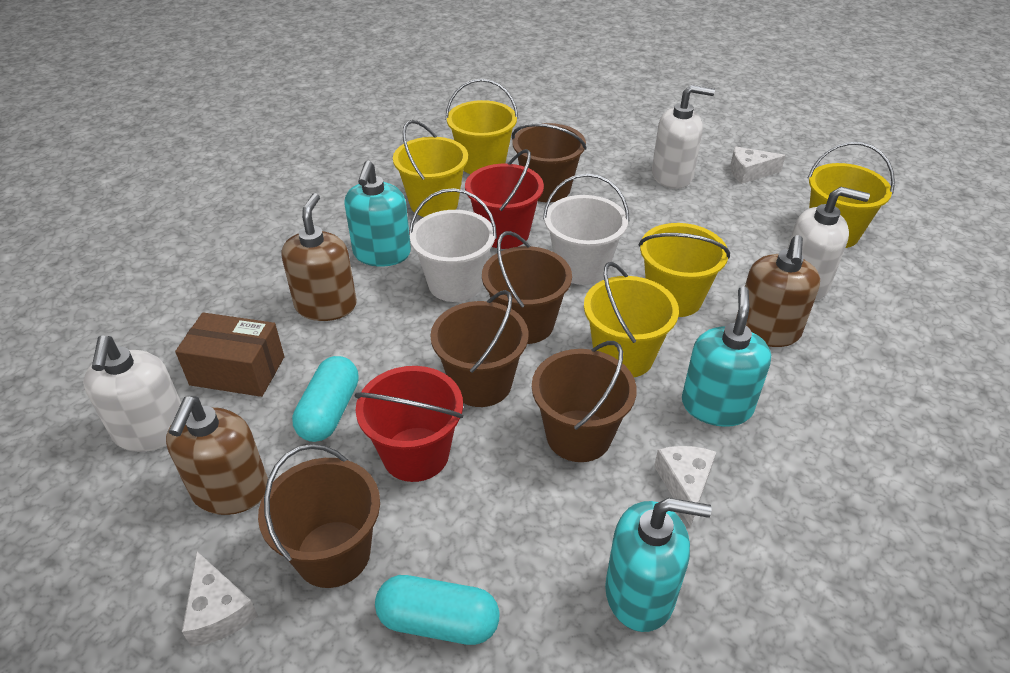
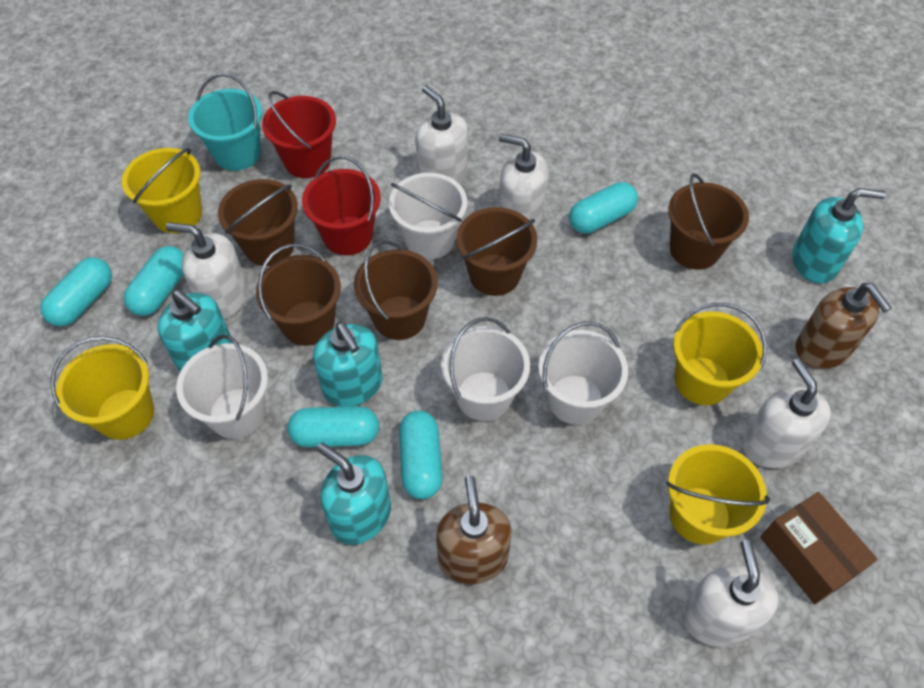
brown soap dispenser: [166,396,268,515] [281,193,357,321] [735,235,820,347] = 3 -> [436,476,512,584] [796,283,892,369] = 2
turquoise bucket: none = 0 -> [188,73,262,171] = 1
turquoise capsule: [292,356,359,442] [375,575,500,645] = 2 -> [40,257,112,326] [124,246,184,316] [288,406,379,447] [399,411,443,499] [569,182,638,234] = 5
turquoise soap dispenser: [344,160,411,267] [605,498,712,632] [682,286,771,427] = 3 -> [158,290,233,372] [313,322,383,407] [316,443,391,545] [792,188,886,284] = 4
white bucket: [409,188,497,302] [543,173,629,285] = 2 -> [176,335,268,439] [389,173,467,259] [441,317,530,421] [538,321,628,425] = 4
white cheese: [182,552,258,647] [654,446,716,527] [730,147,786,184] = 3 -> none = 0
white soap dispenser: [83,335,181,452] [652,85,715,189] [787,187,870,301] = 3 -> [166,223,248,319] [415,85,468,184] [498,134,549,228] [681,540,778,647] [742,358,831,468] = 5
yellow bucket: [393,120,468,217] [445,79,518,174] [584,262,679,377] [638,223,730,317] [807,142,895,248] = 5 -> [50,336,154,440] [122,148,202,233] [666,444,770,545] [673,303,767,405] = 4

